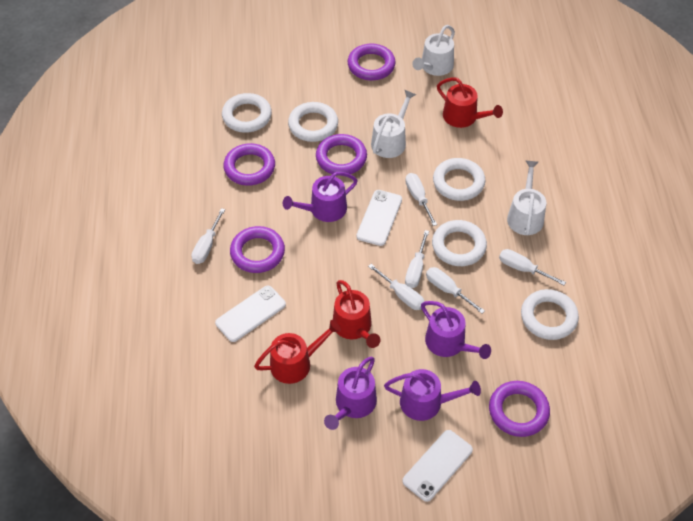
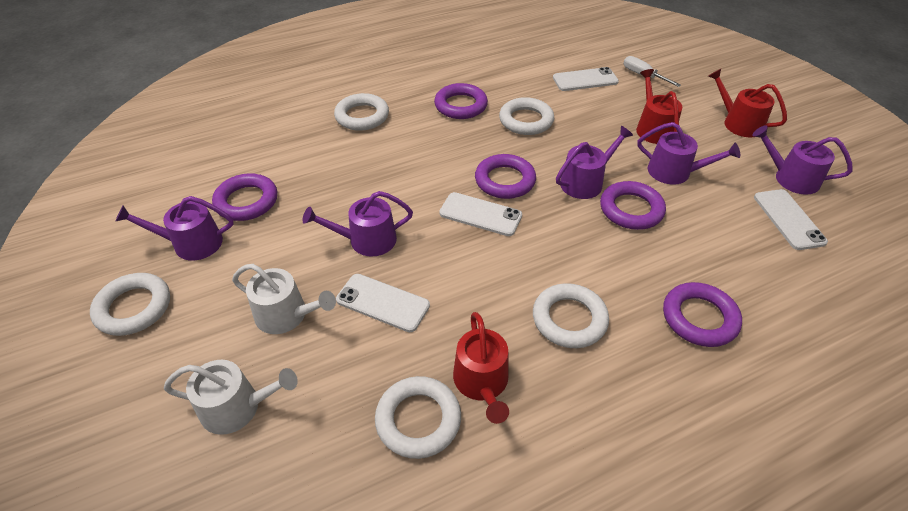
purple watering can: [283,172,358,222] [324,357,377,430] [384,369,481,421] [421,301,491,359] = 4 -> [115,196,234,261] [302,191,413,257] [556,126,633,199] [637,122,740,185] [752,125,853,195] = 5
white phone: [215,286,286,342] [356,190,402,246] [402,430,473,502] = 3 -> [336,274,430,332] [439,192,522,236] [553,67,619,91] [754,189,828,250] = 4
white screwdriver: [191,208,225,264] [368,264,424,310] [405,173,437,226] [405,230,429,288] [426,267,485,314] [499,249,566,285] = 6 -> [623,56,681,87] = 1
white watering can: [371,90,416,158] [412,25,455,76] [507,161,546,235] = 3 -> [164,360,298,435] [232,264,336,334] = 2

